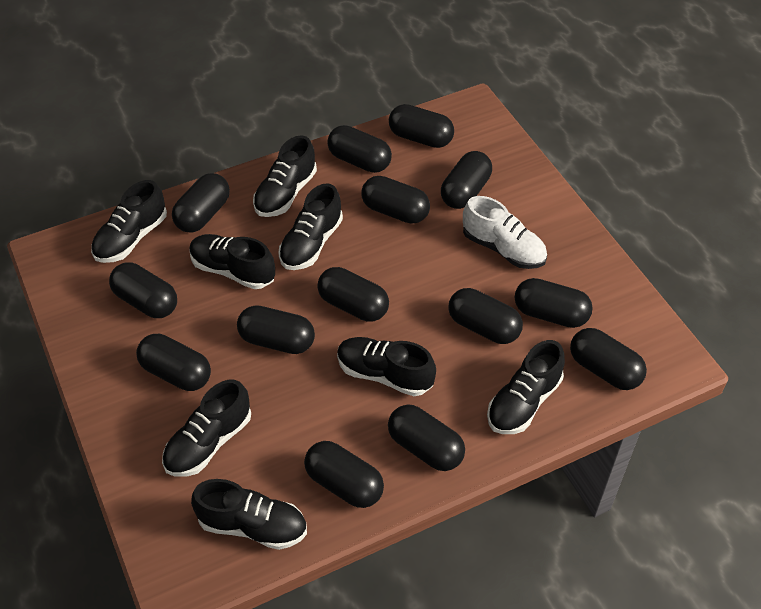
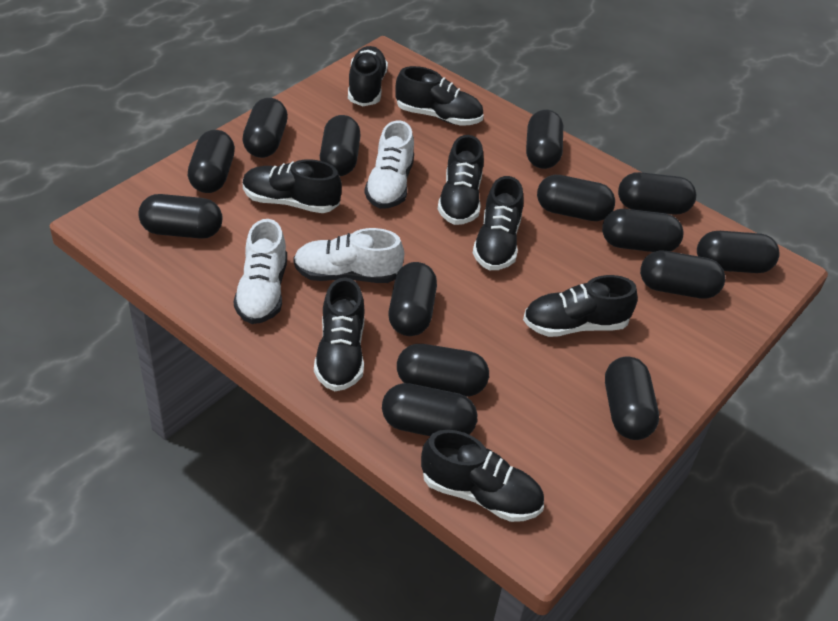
white shoe: [463,196,547,269] = 1 -> [234,219,287,324] [293,228,404,283] [364,121,414,209] = 3

